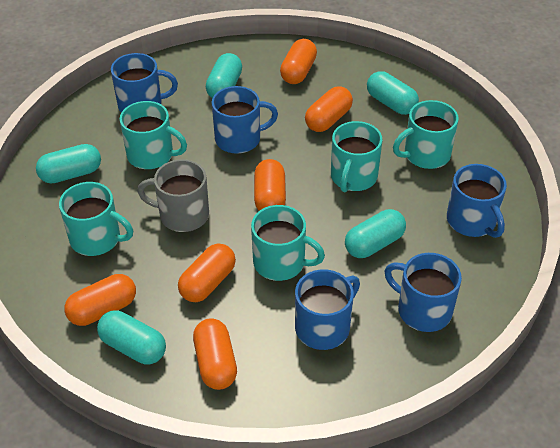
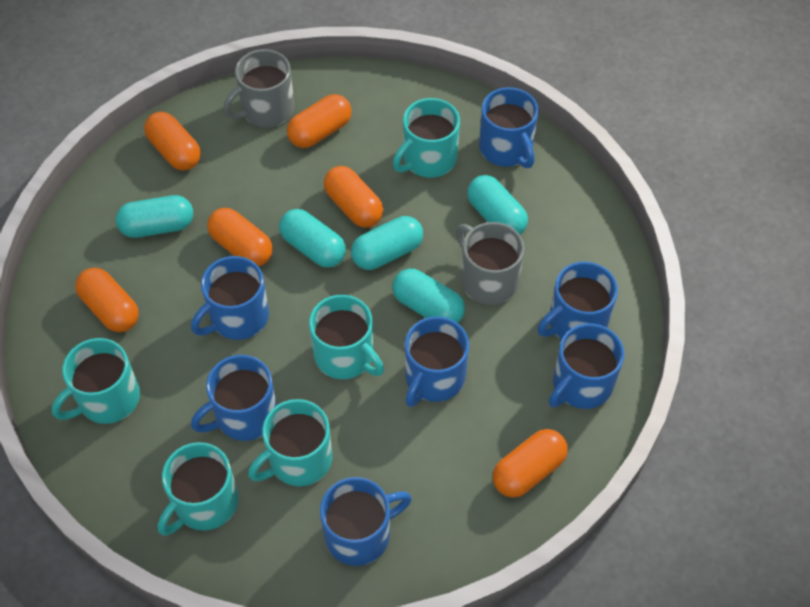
blue mug: [111,53,178,113] [212,86,278,154] [295,269,360,350] [384,253,462,332] [447,164,507,238] = 5 -> [191,256,269,340] [191,355,277,441] [320,477,412,566] [405,316,469,407] [479,87,538,168] [538,262,618,340] [549,324,625,409] = 7
grey mug: [137,159,209,232] = 1 -> [223,49,294,127] [456,222,524,305] = 2

